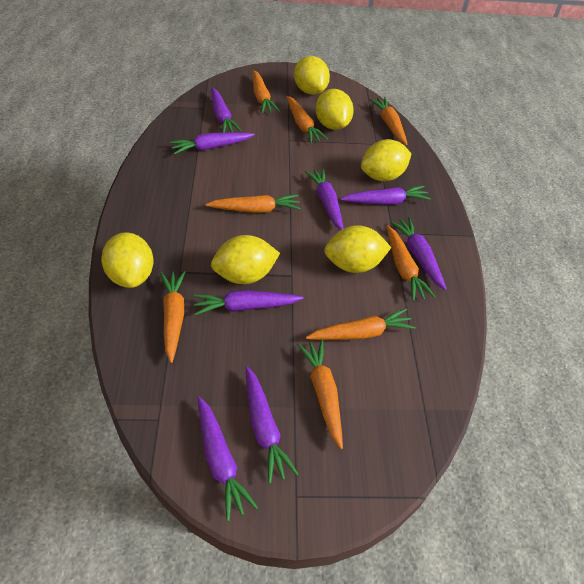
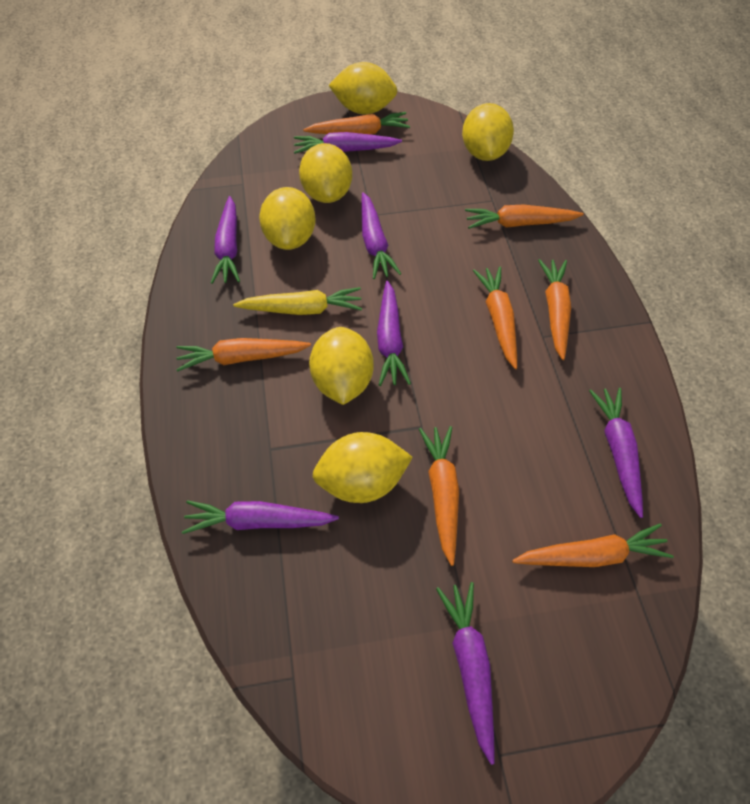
orange carrot: [160,271,185,363] [206,194,301,213] [252,70,279,114] [287,96,328,143] [297,339,343,449] [306,309,416,340] [369,97,407,145] [386,225,435,301] = 8 -> [176,338,311,372] [303,112,410,134] [419,426,459,566] [465,204,584,229] [473,267,517,369] [512,524,674,567] [538,259,571,360] = 7
purple carrot: [170,133,255,154] [194,290,304,315] [197,396,258,521] [211,87,242,133] [246,366,299,484] [305,168,344,230] [340,186,431,205] [390,217,447,290] = 8 -> [182,500,339,534] [211,196,240,284] [294,132,402,154] [361,192,401,279] [377,281,411,386] [436,582,494,765] [589,388,643,518] = 7
yellow carrot: none = 0 -> [233,287,362,315] = 1

